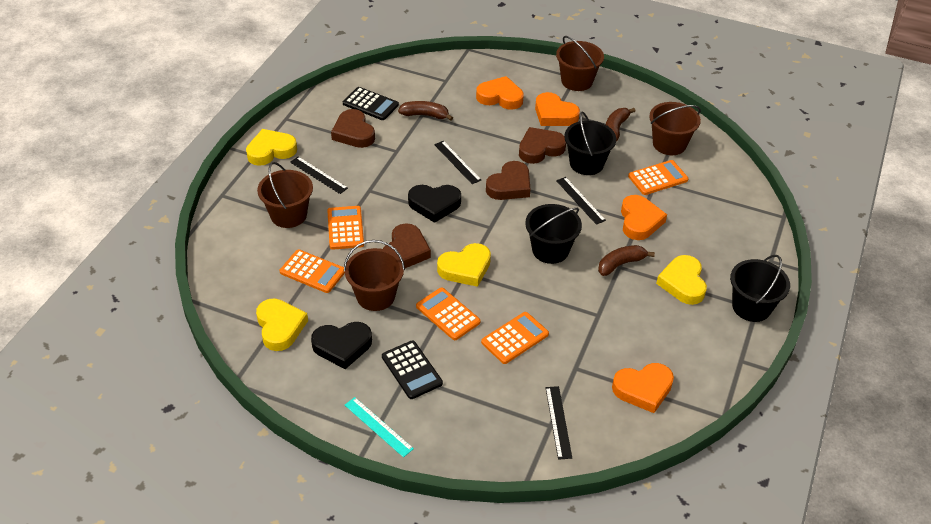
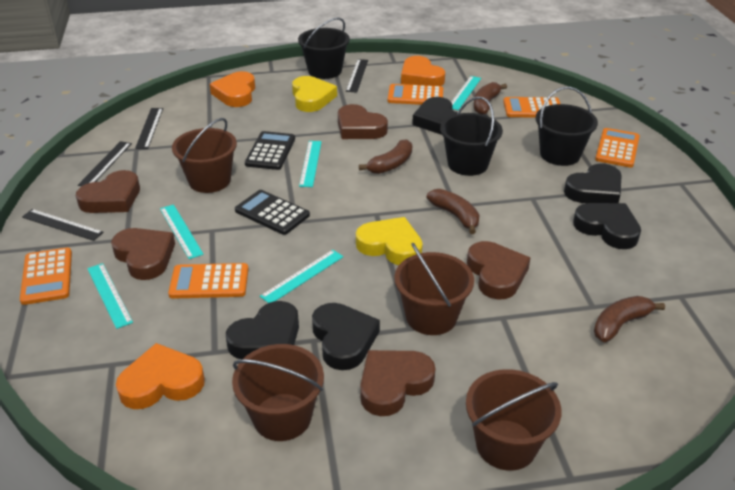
black heart: [311,322,372,369] [408,185,461,223] = 2 -> [226,301,299,359] [312,303,380,370] [412,97,458,135] [564,163,622,203] [573,203,641,249] = 5
brown banana: [398,101,453,121] [598,245,655,276] [606,108,636,142] = 3 -> [359,139,412,174] [427,189,479,234] [474,82,507,115] [594,296,665,342] = 4
brown heart: [331,109,375,148] [383,223,431,268] [486,161,531,200] [519,127,566,164] = 4 -> [76,170,140,213] [111,228,175,280] [338,104,388,139] [360,350,436,416] [467,241,530,300] = 5
orange heart: [476,76,524,110] [535,92,580,126] [612,363,674,413] [621,195,667,240] = 4 -> [116,343,205,409] [210,71,255,107] [401,56,445,86] = 3
turquoise ruler: [345,397,414,457] = 1 -> [87,263,133,329] [160,204,204,259] [260,250,344,303] [299,141,322,187] [452,76,481,110] = 5
yellow heart: [246,129,297,166] [256,299,308,351] [437,243,491,287] [656,255,707,305] = 4 -> [292,76,337,112] [356,217,423,265] = 2

